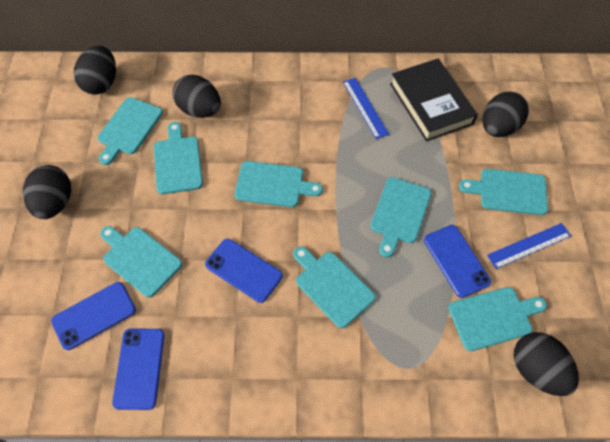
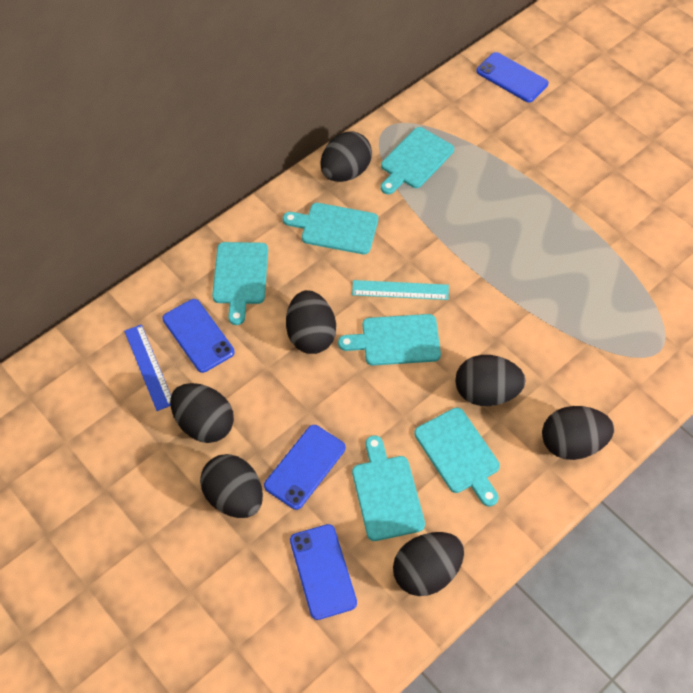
black book: [390,58,478,141] = 1 -> none = 0
black egg: [23,165,71,219] [74,46,116,95] [173,75,221,118] [483,91,529,137] [514,332,579,396] = 5 -> [170,383,234,443] [200,454,263,518] [286,290,336,354] [320,131,372,182] [393,532,464,596] [455,355,526,406] [542,406,614,460] = 7
blue ruler: [343,78,389,139] [487,223,571,269] = 2 -> [124,324,171,411] = 1
turquoise cutting board: [98,97,163,165] [100,226,182,298] [154,122,203,194] [235,161,323,207] [293,247,375,328] [370,177,431,257] [448,287,547,351] [459,169,548,215] = 8 -> [212,242,268,325] [283,203,378,254] [338,314,441,366] [352,435,425,541] [381,127,454,194] [414,408,500,507] = 6
turquoise ruler: none = 0 -> [352,280,449,300] = 1

